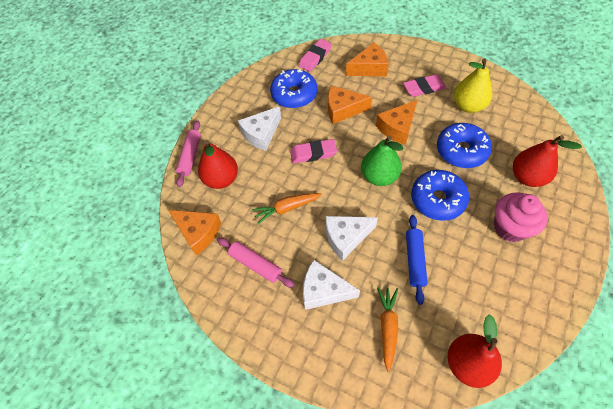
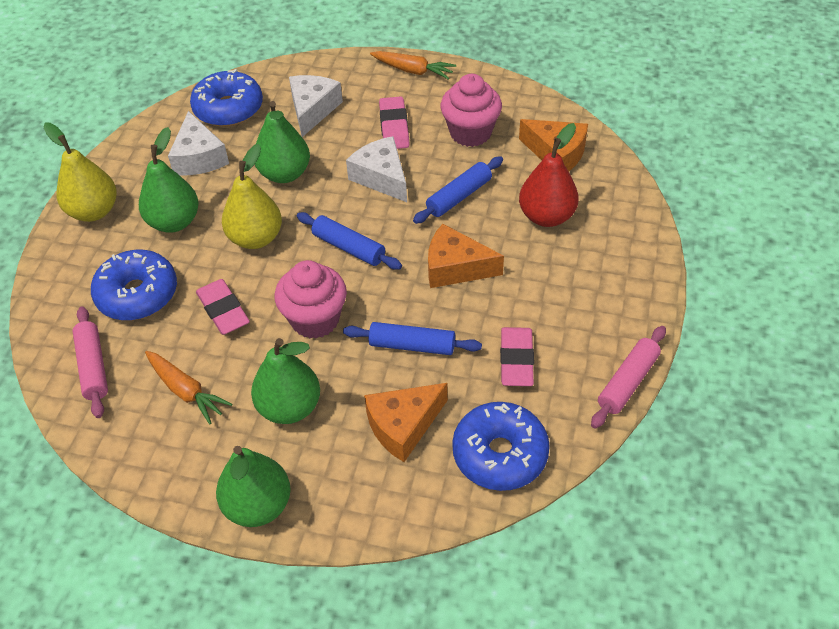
blue rolling pin: [406,215,428,305] = 1 -> [297,212,402,270] [343,322,482,355] [413,156,503,224] = 3
green pear: [361,136,403,186] = 1 -> [139,127,199,233] [216,446,291,527] [251,338,320,424] [255,101,310,183] = 4
orange cheese: [168,210,221,256] [328,86,372,124] [346,42,389,76] [376,100,417,145] = 4 -> [364,383,448,462] [428,224,504,288] [519,119,588,171] = 3
pink cupcake: [494,192,548,242] = 1 -> [275,260,347,339] [441,74,502,147] = 2
red pear: [198,140,238,189] [448,314,502,388] [513,135,582,187] = 3 -> [519,123,579,227] = 1
yellow pear: [454,58,492,113] = 1 -> [43,123,117,222] [222,144,282,249] = 2

